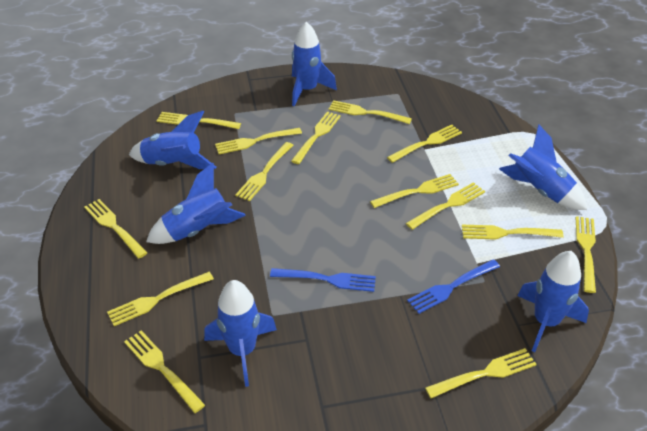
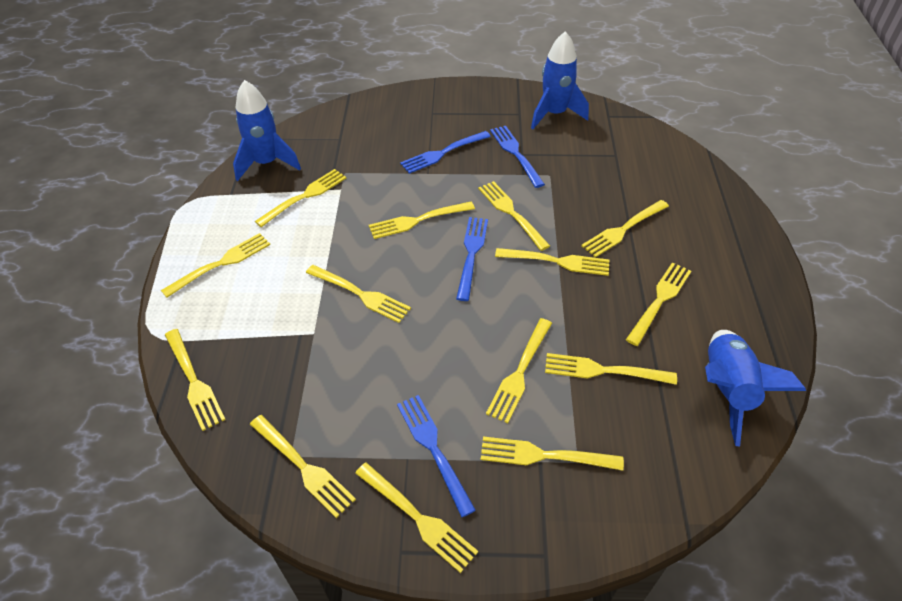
blue fork: [270,268,376,292] [407,259,500,314] = 2 -> [397,395,476,517] [400,131,491,174] [456,217,488,301] [490,126,545,188] = 4
blue rocket: [129,111,217,169] [146,163,246,244] [204,280,277,387] [292,22,337,106] [499,125,587,210] [518,251,589,352] = 6 -> [233,80,301,181] [531,31,589,129] [705,330,806,447] = 3

